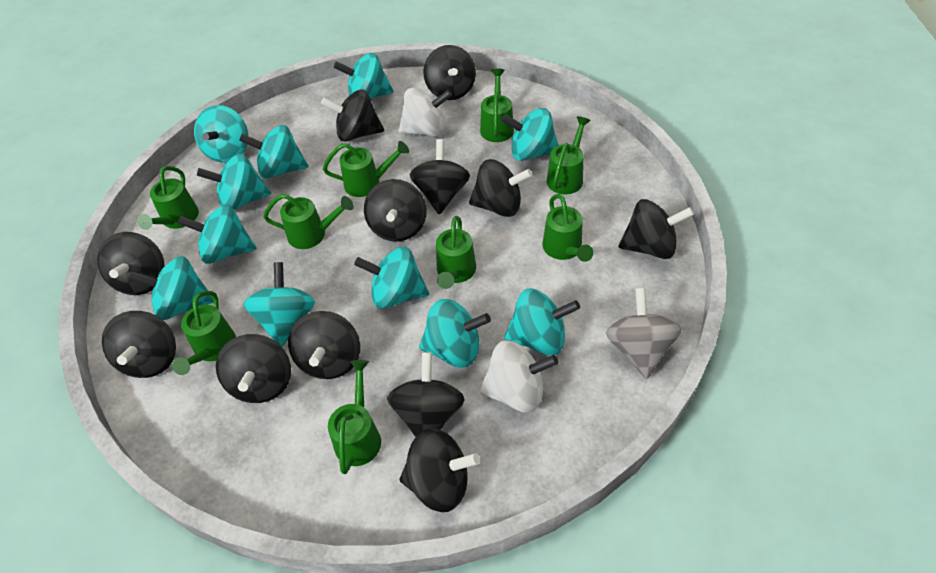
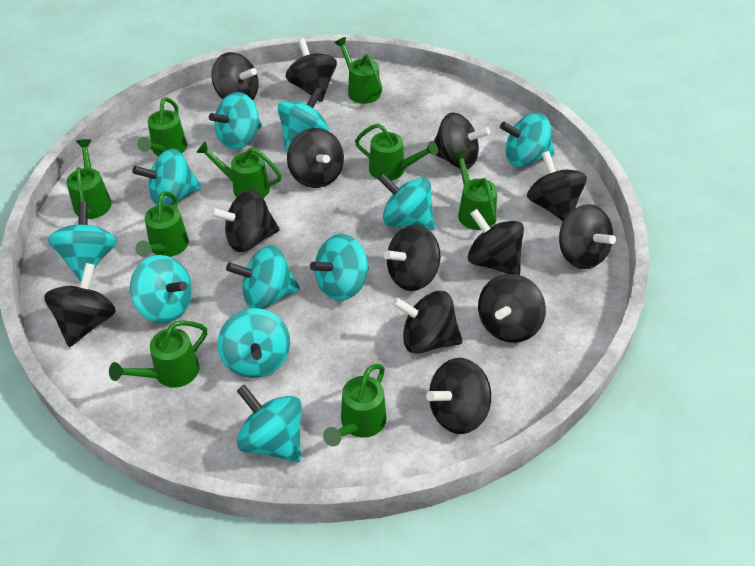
black spinning top: [97,232,165,295] [102,311,176,378] [216,334,291,403] [288,311,360,379] [321,89,384,142] [364,179,427,242] [387,352,465,437] [399,428,480,512] [409,139,470,215] [423,45,476,100] [469,159,532,217] [618,199,694,259] = 12 -> [44,263,116,347] [210,190,280,252] [211,52,259,100] [286,38,337,102] [287,128,344,188] [384,225,440,291] [392,291,463,354] [426,358,491,434] [434,113,490,169] [468,209,524,275] [478,274,546,343] [527,151,587,221] [559,204,616,269] = 13
grey spinning top: [606,288,682,379] = 1 -> none = 0
white spinning top: [399,88,452,137] [479,340,558,412] = 2 -> none = 0

